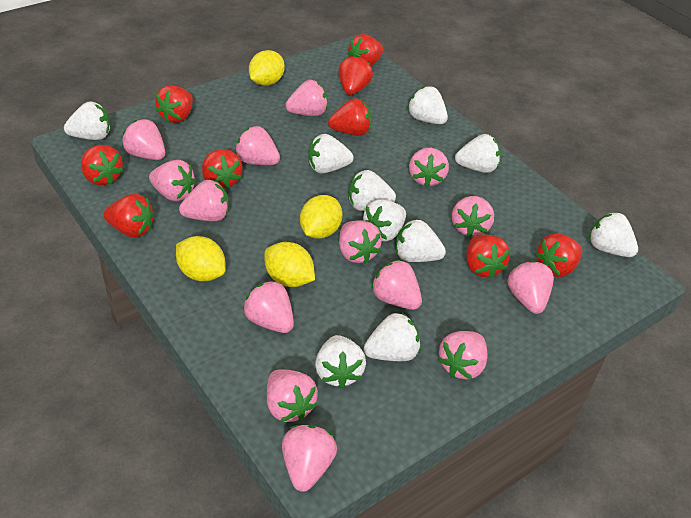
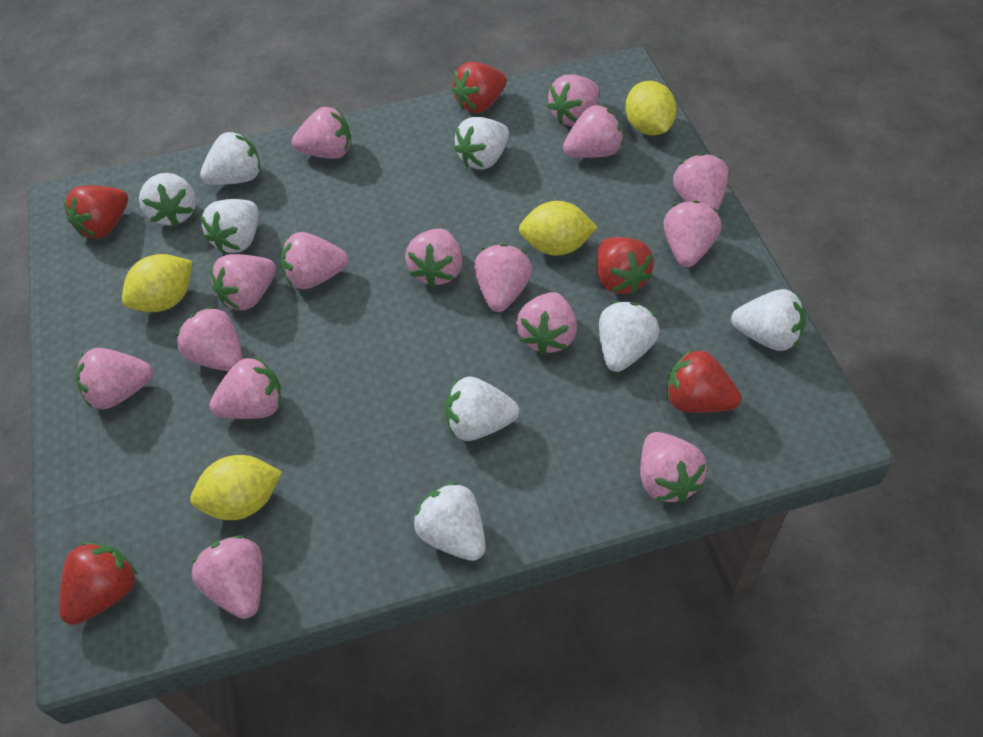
pink strawberry: [122,119,165,160] [149,160,196,202] [179,180,229,221] [235,126,280,165] [243,280,294,333] [267,370,318,422] [282,425,337,492] [285,80,328,116] [339,220,382,264] [371,260,422,310] [409,148,449,187] [438,331,487,380] [452,196,494,238] [507,261,554,314] = 14 -> [76,348,153,409] [176,306,242,371] [192,535,262,619] [209,357,282,419] [210,254,276,311] [281,232,349,289] [292,107,351,159] [405,229,462,287] [474,244,532,312] [516,292,577,355] [547,74,599,126] [563,105,623,158] [640,432,707,503] [663,200,721,267] [673,153,729,213] = 15
red strawberry: [81,145,123,185] [103,194,154,238] [155,85,193,123] [202,149,242,189] [328,98,372,136] [338,55,373,95] [347,34,383,66] [466,234,510,279] [535,233,582,277] = 9 -> [59,542,137,625] [63,185,128,238] [452,62,507,113] [597,237,654,294] [667,349,741,413] = 5
white strawberry: [64,101,110,140] [308,134,353,174] [315,335,366,389] [348,170,396,211] [362,199,406,241] [364,313,421,361] [396,219,446,262] [407,86,448,124] [455,134,501,173] [589,212,638,257] = 10 -> [139,173,196,227] [200,131,261,185] [201,199,258,254] [414,482,485,561] [445,377,520,441] [454,117,509,169] [599,302,660,372] [731,289,806,351] = 8

